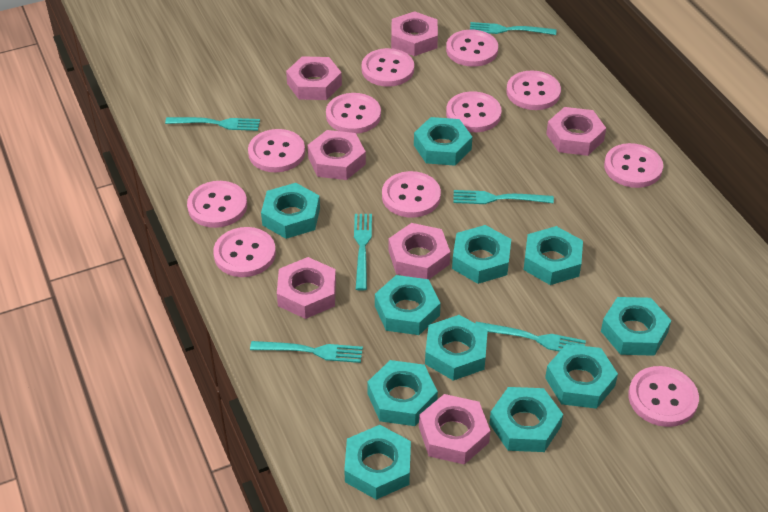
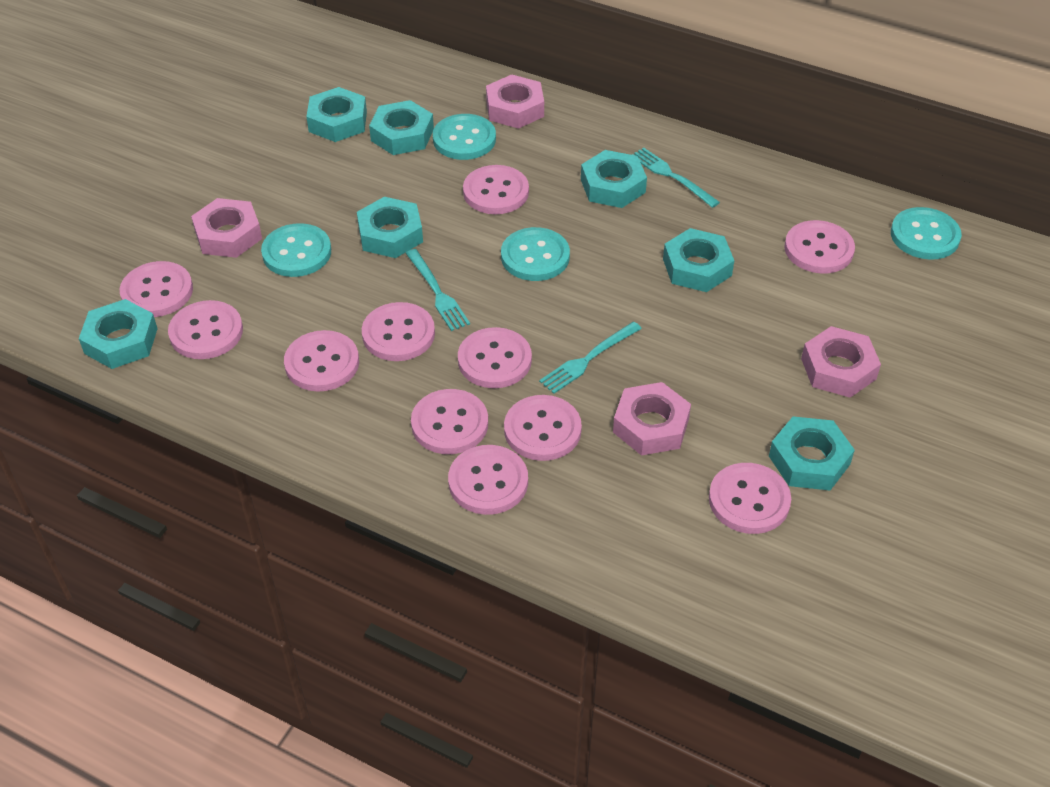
pink nut: [277,257,336,319] [286,56,342,100] [307,130,366,180] [389,223,450,279] [391,11,438,56] [419,394,490,465] [546,107,606,156] = 7 -> [191,198,262,258] [486,74,544,129] [613,382,691,456] [801,326,881,398] = 4
turquoise button: none = 0 -> [261,223,331,277] [433,114,496,160] [501,227,570,281] [891,207,962,260] = 4
turquoise fork: [165,117,260,131] [250,341,363,363] [354,214,372,291] [453,190,554,204] [470,22,557,35] [475,322,586,352] = 6 -> [406,249,470,331] [539,322,642,394] [632,148,720,208] = 3
turquoise nut: [261,183,320,239] [344,425,411,500] [367,360,438,426] [375,275,441,335] [414,117,472,166] [425,315,488,381] [452,225,511,284] [489,387,563,452] [524,226,583,285] [545,344,618,409] [601,297,671,356] = 11 -> [79,299,158,369] [306,87,367,142] [357,197,423,258] [369,100,434,155] [581,150,647,208] [663,228,734,292] [769,416,855,490] = 7

